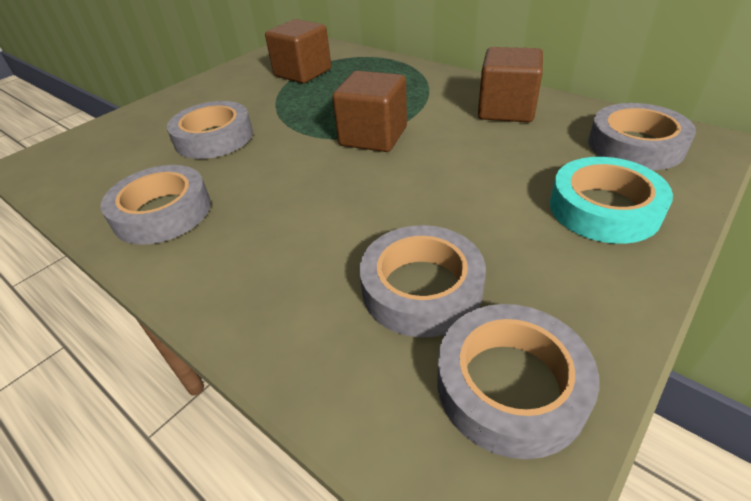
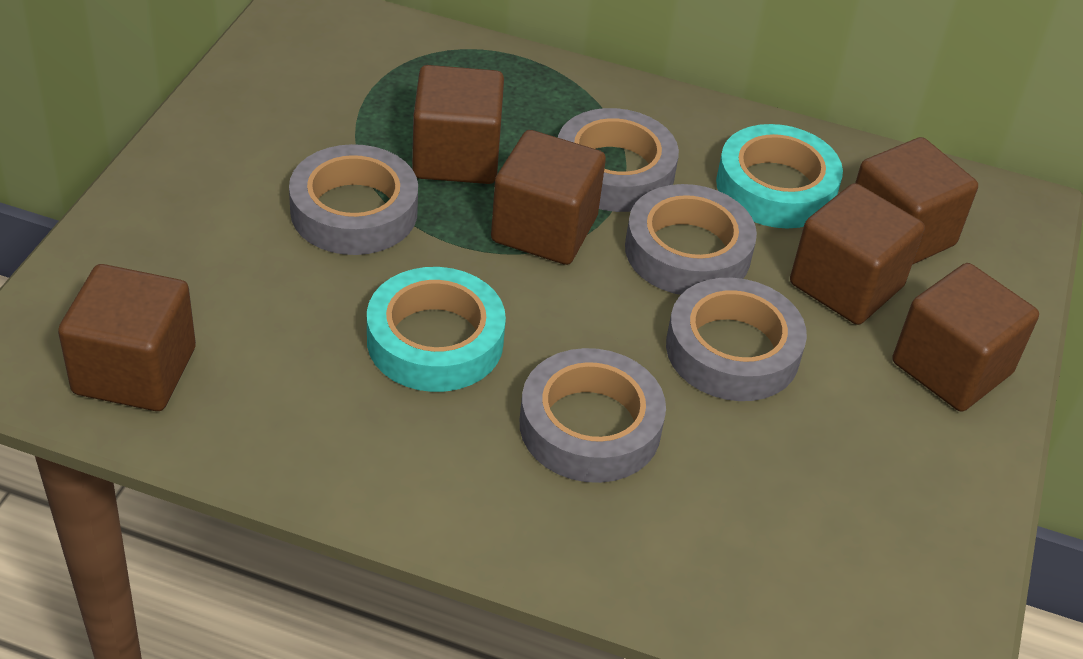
brown cube: [265,19,331,84] [332,71,407,152] [478,47,543,122] = 3 -> [58,264,196,411] [412,65,504,184] [491,130,606,265] [790,183,925,325] [855,137,978,265] [893,263,1039,412] = 6
turquoise tape: [550,157,673,244] = 1 -> [367,267,506,392] [716,124,843,228] = 2

